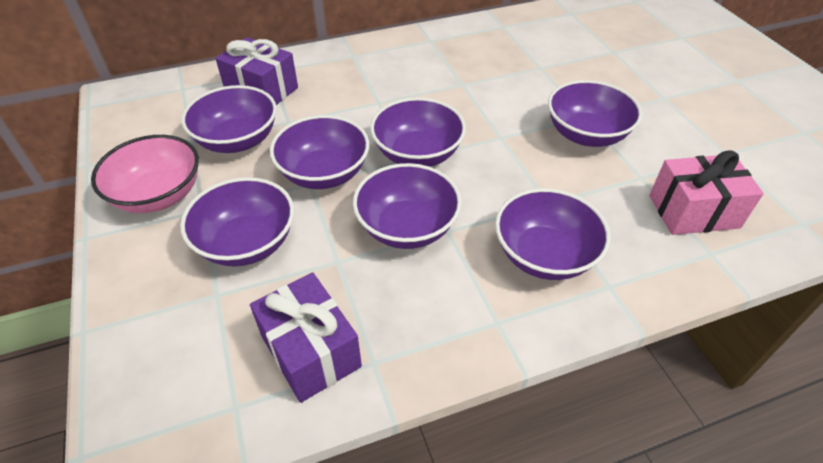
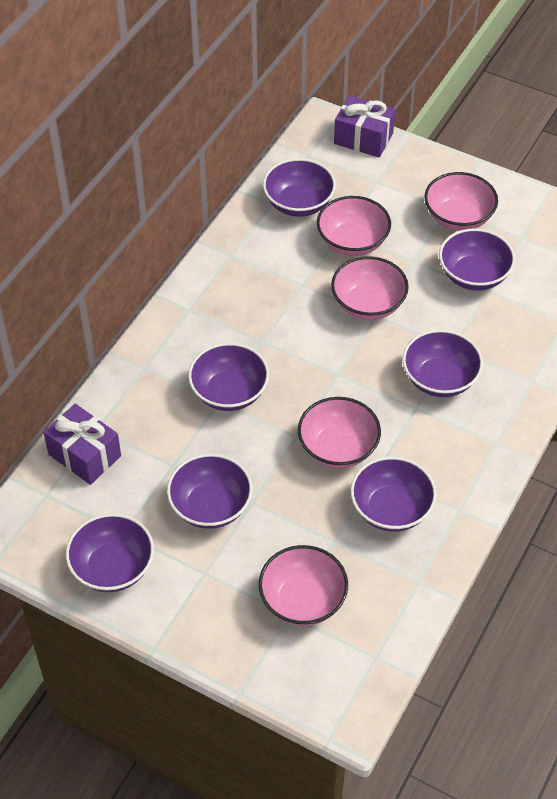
pink bowl: [91,135,199,213] = 1 -> [259,545,348,626] [298,397,381,468] [317,196,391,256] [331,256,409,320] [424,172,498,231] = 5
pink gift: [649,150,764,235] = 1 -> none = 0

